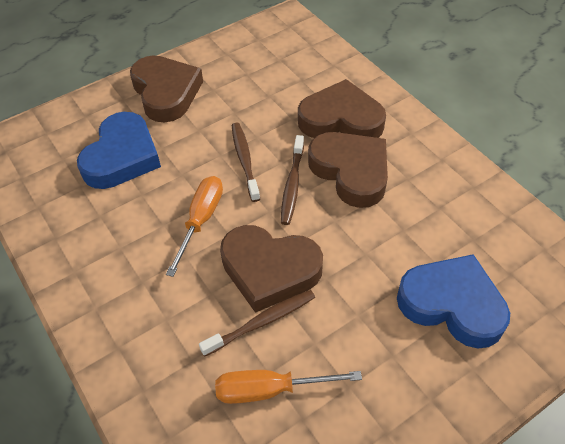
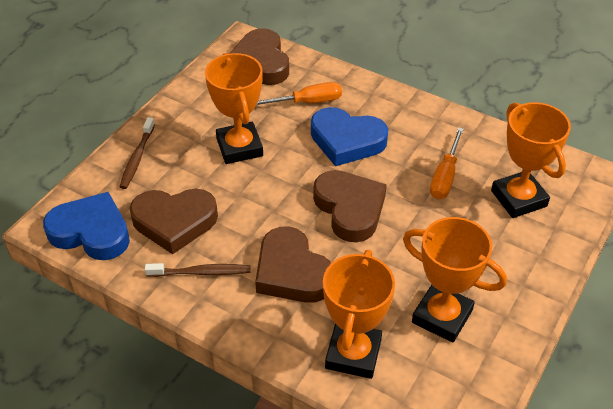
brown toothbrush: [199,290,315,356] [232,123,260,202] [281,135,304,225] = 3 -> [120,117,155,189] [145,263,251,277] = 2
orange trophy: none = 0 -> [205,53,263,164] [323,250,395,379] [403,217,507,342] [491,102,571,218] = 4

